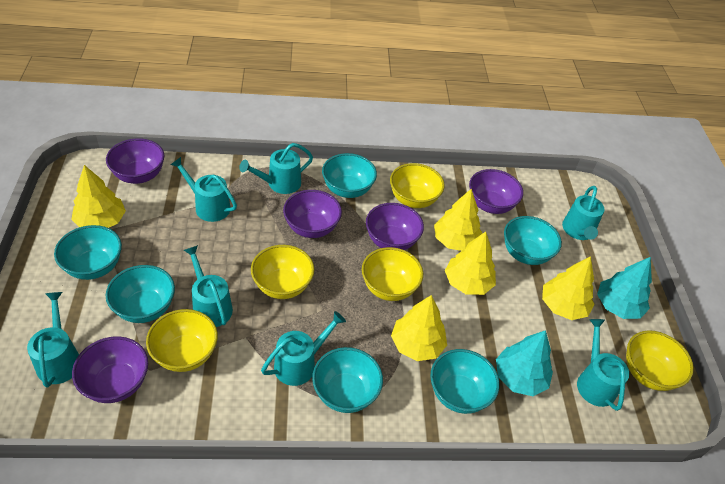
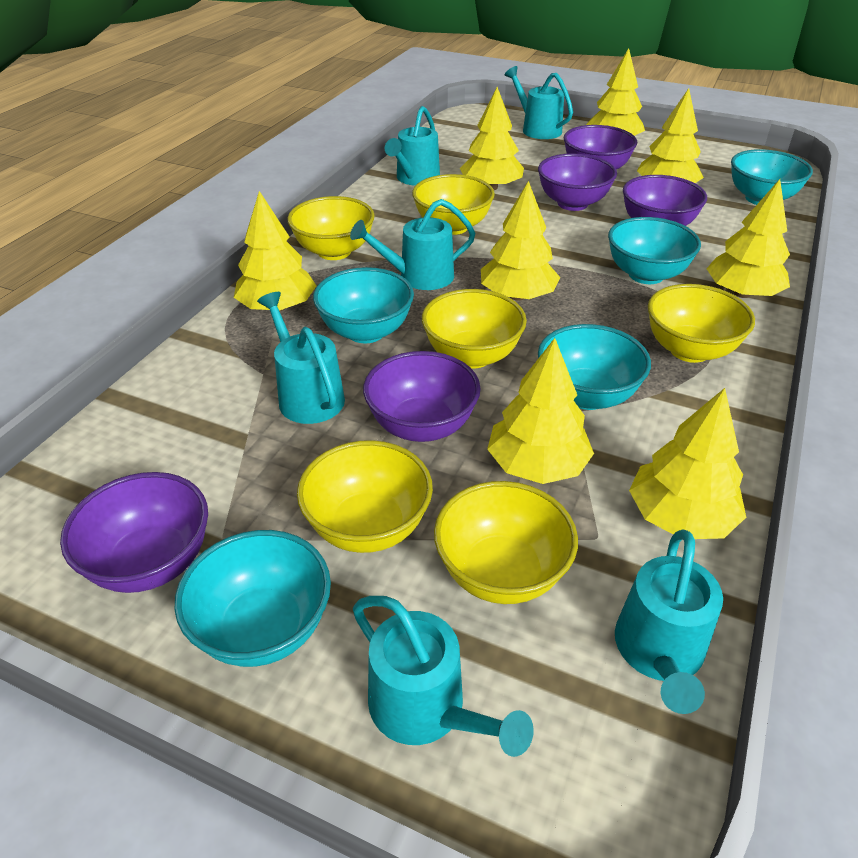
turquoise bowl: [54,225,122,280] [106,265,175,323] [312,347,383,413] [322,153,377,198] [430,349,500,414] [504,216,562,265] = 6 -> [174,530,331,667] [313,267,414,343] [538,324,651,410] [608,217,701,284] [731,149,813,205] = 5
turquoise tree: [496,330,553,396] [597,257,652,319] = 2 -> none = 0
turquoise watering can: [27,292,79,388] [170,157,237,222] [184,245,233,327] [239,143,313,194] [261,311,346,386] [562,186,605,240] [577,319,629,411] = 7 -> [257,292,345,424] [350,199,475,290] [353,596,534,757] [384,106,440,186] [505,66,573,139] [615,529,723,714] = 6
yellow bowl: [146,309,218,372] [251,245,314,299] [362,247,423,301] [390,163,445,208] [626,330,694,391] = 5 -> [287,196,375,260] [297,440,433,553] [412,174,495,235] [422,289,527,369] [434,481,578,604] [648,284,755,363] = 6
yellow tree: [71,165,126,228] [391,295,447,361] [434,188,483,251] [445,232,496,295] [542,256,594,320] = 5 -> [234,191,316,311] [460,87,524,190] [481,181,560,301] [487,338,594,484] [586,48,645,136] [629,388,746,539] [637,88,704,183] [707,179,790,298] = 8

